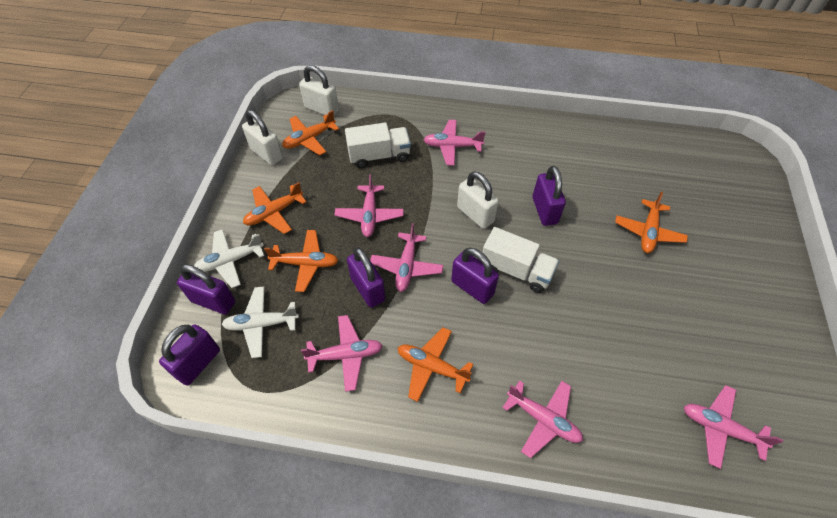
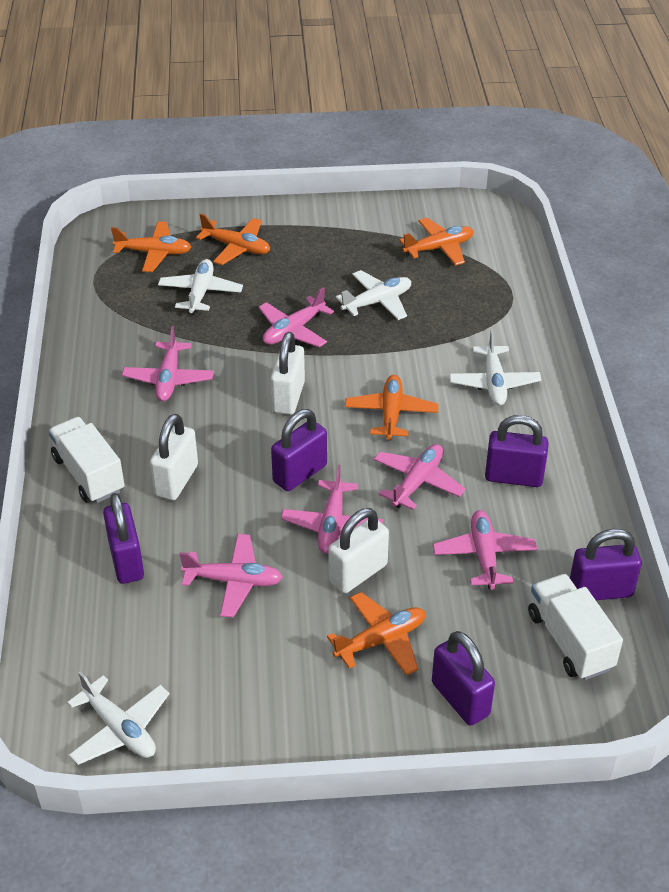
white plane: [194,229,264,288] [222,287,299,358] = 2 -> [67,671,170,765] [158,259,243,315] [336,270,411,320] [449,330,541,406] = 4

